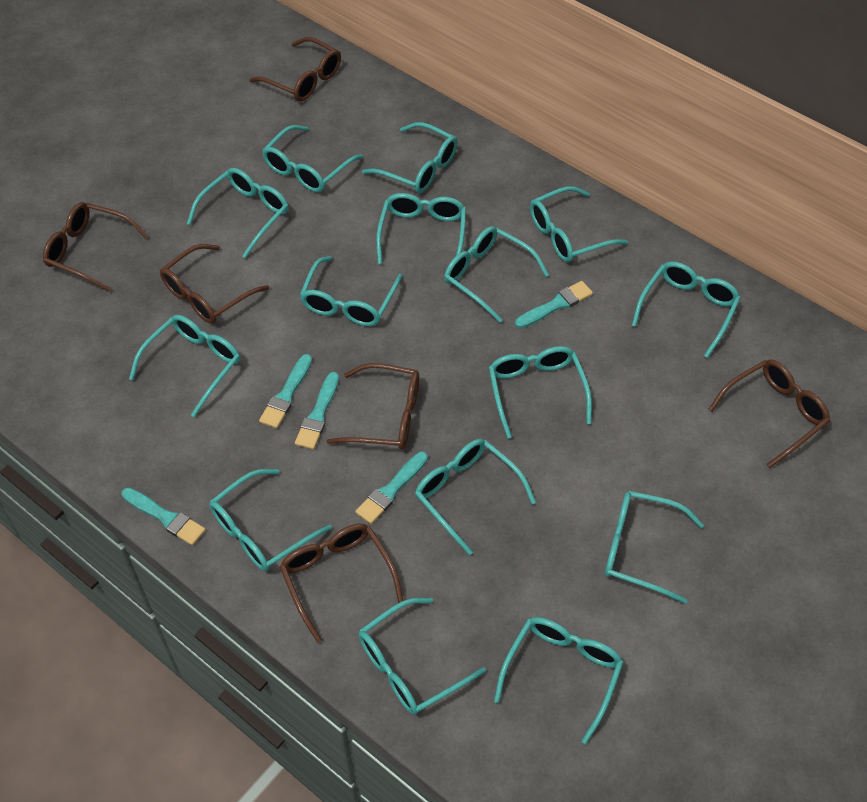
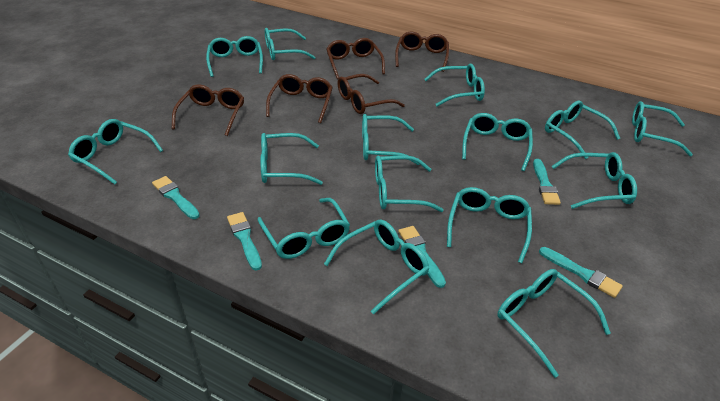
brown glasses: [43,202,148,292] [160,244,269,324] [249,37,341,102] [280,524,404,643] [326,363,419,449] [709,359,830,468] = 6 -> [172,84,244,136] [266,74,333,123] [326,38,385,79] [337,74,405,114] [395,32,449,72] = 5

